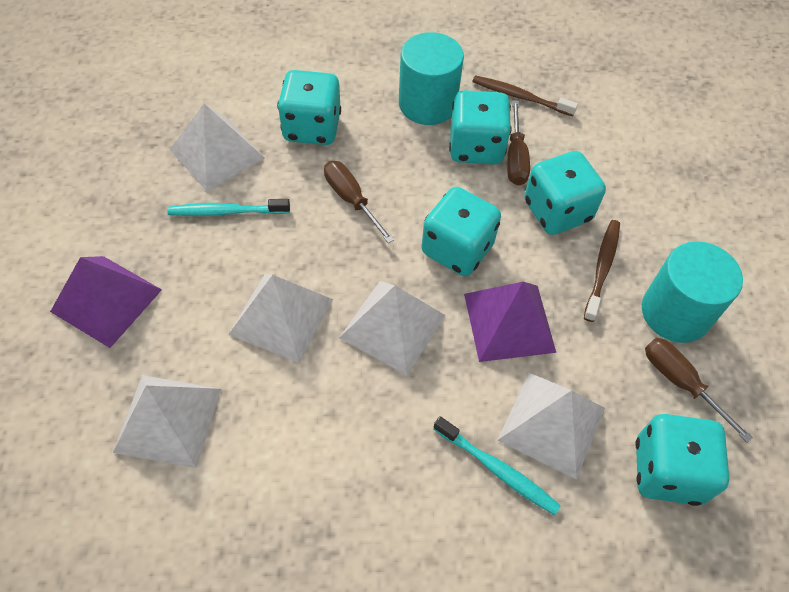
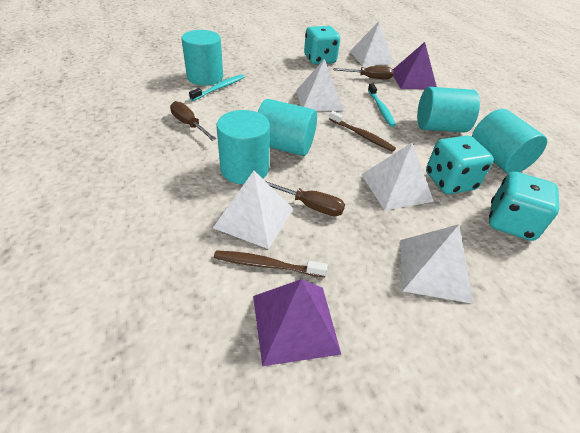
turquoise cylinder: [399,32,464,125] [642,241,743,343] = 2 -> [181,30,223,85] [216,110,270,185] [258,99,317,156] [417,87,480,133] [472,109,547,174] = 5
turquoise dice: [277,70,341,145] [421,187,501,276] [449,90,512,165] [524,151,606,235] [635,414,729,506] = 5 -> [304,26,340,64] [426,136,494,194] [489,172,559,241] = 3

